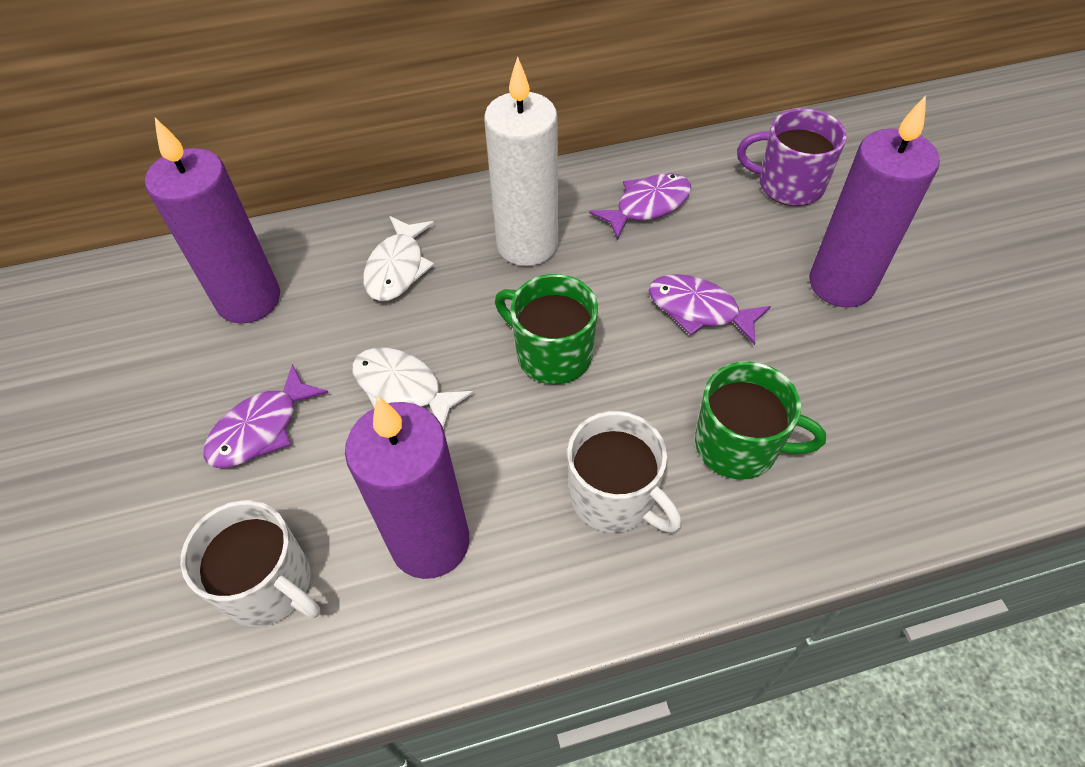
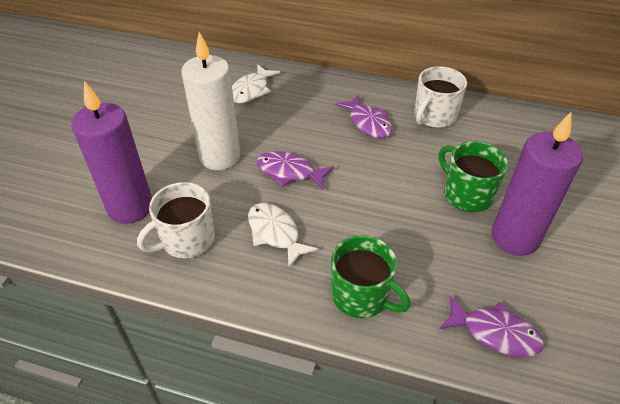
purple candle: [145,118,280,324] [345,396,469,579] [809,95,940,308] = 3 -> [71,81,152,224] [492,112,583,256] = 2
purple mug: [737,108,847,206] = 1 -> none = 0

